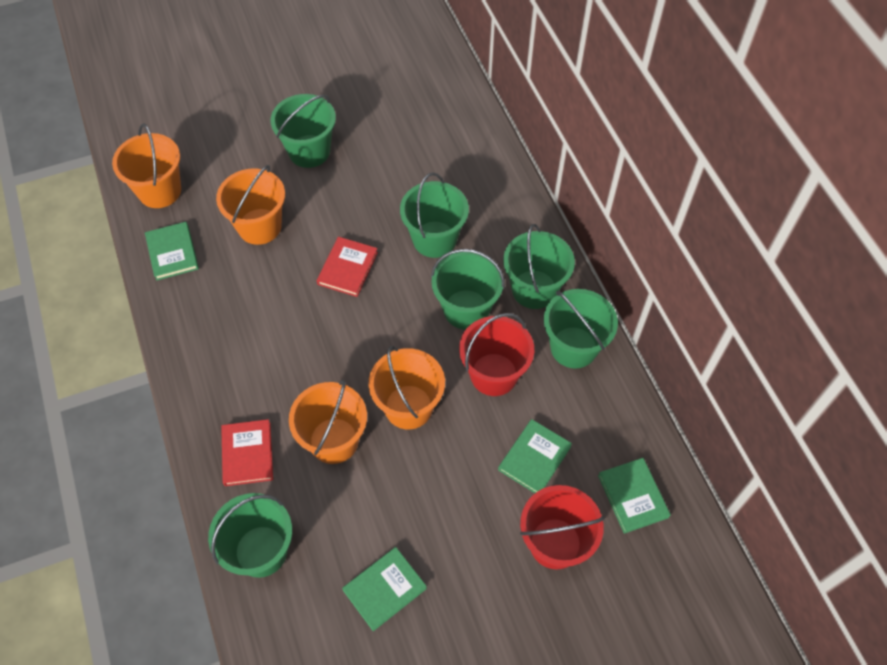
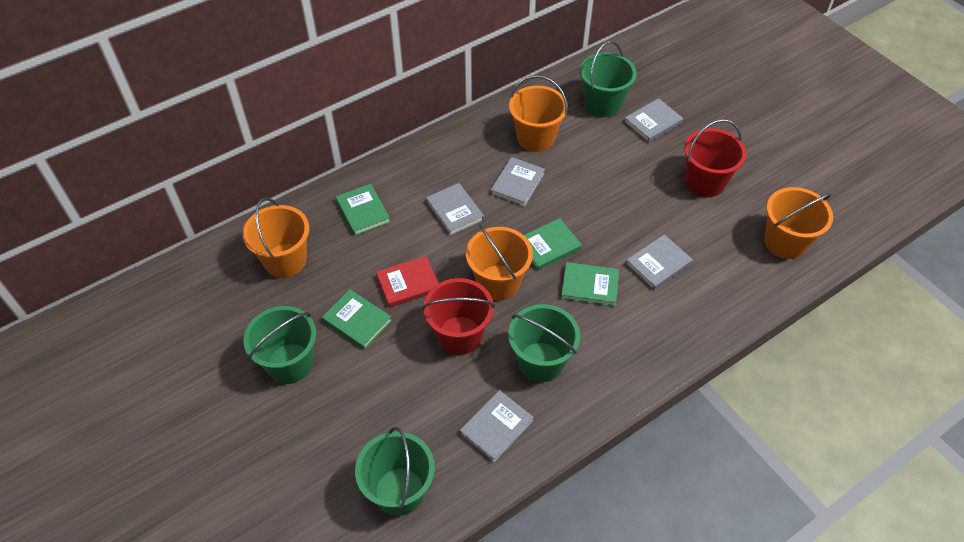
green bucket: [208,493,292,578] [271,94,336,168] [400,172,469,258] [431,249,505,330] [503,224,575,309] [544,289,618,368] = 6 -> [243,306,316,384] [355,427,435,516] [508,304,580,382] [580,41,637,117] = 4
grey book: none = 0 -> [426,183,484,236] [460,390,534,462] [490,157,545,207] [624,99,683,143] [626,234,693,290] = 5
red book: [221,419,273,486] [317,237,378,297] = 2 -> [376,256,439,307] = 1

